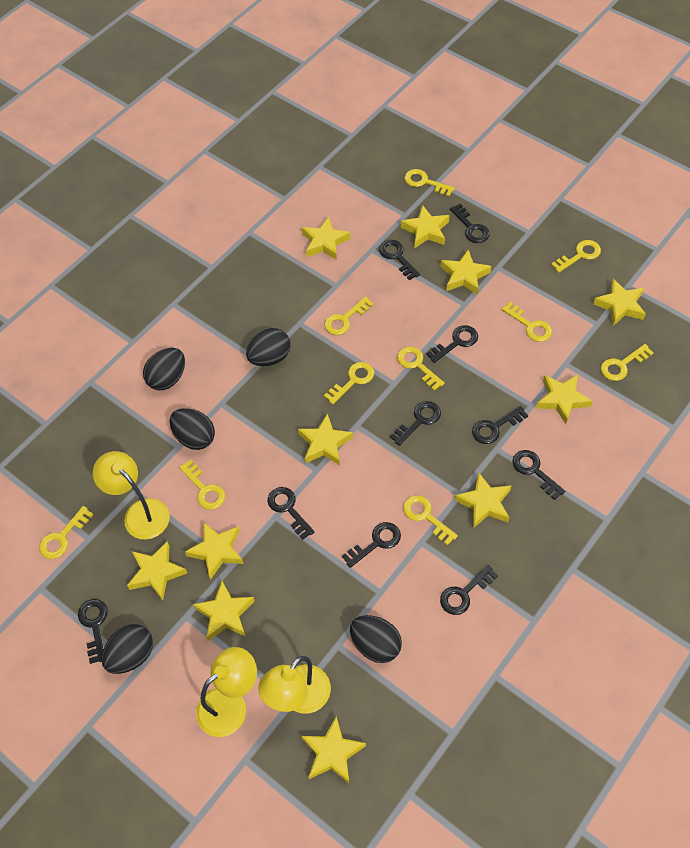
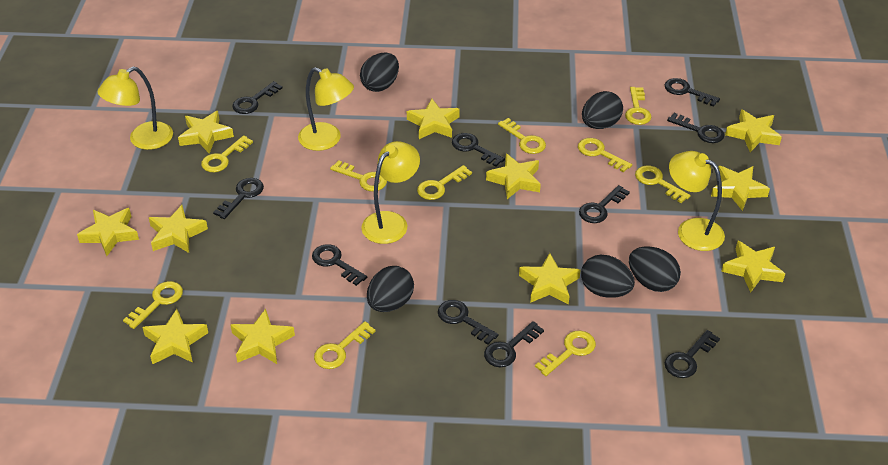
yellow lamp: [93,451,170,539] [196,647,257,737] [258,656,331,714] = 3 -> [98,67,173,150] [298,67,354,151] [361,141,420,244] [669,151,725,251] = 4

